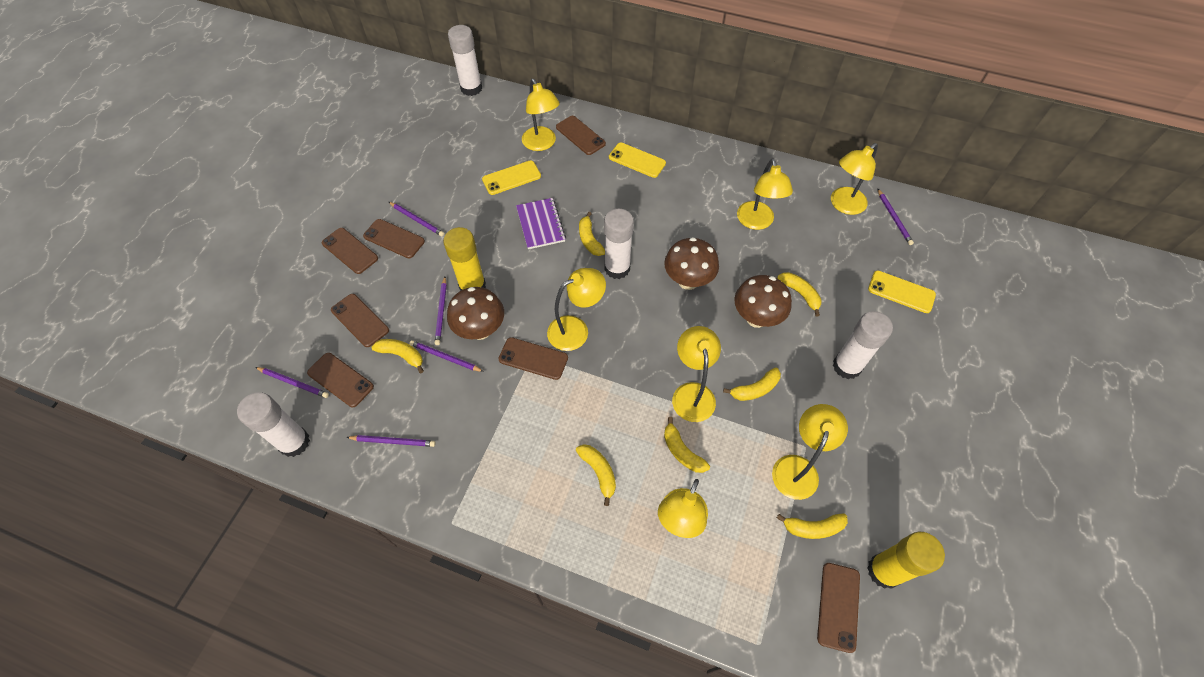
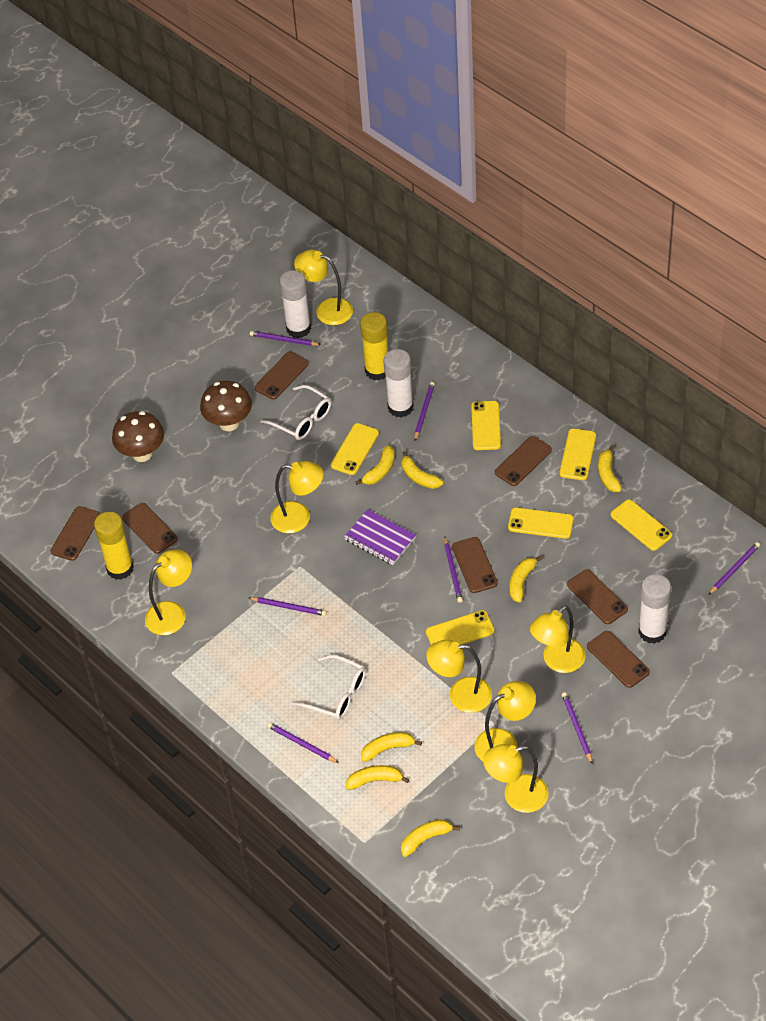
brown mushroom: [447,287,504,340] [664,237,719,290] [734,275,792,328] = 3 -> [112,411,164,462] [200,381,252,431] = 2
purple pencil: [255,367,329,398] [346,435,436,447] [389,202,444,236] [409,340,484,372] [435,277,447,345] [878,189,914,245] = 6 -> [249,597,327,616] [250,331,321,346] [267,722,339,763] [414,382,435,441] [444,537,463,603] [562,692,592,763] [709,542,760,595] = 7
white glasses: none = 0 -> [261,385,331,440] [292,655,366,720] = 2
white glue stick: [237,392,310,457] [448,25,482,96] [604,209,634,279] [833,311,893,379] = 4 -> [279,270,311,338] [383,349,414,418] [638,574,671,644] = 3
yellow phone: [482,160,541,195] [609,143,666,178] [868,271,936,313] = 3 -> [331,423,379,475] [426,610,495,645] [471,401,501,450] [508,507,574,539] [560,429,596,480] [611,499,672,551] = 6

